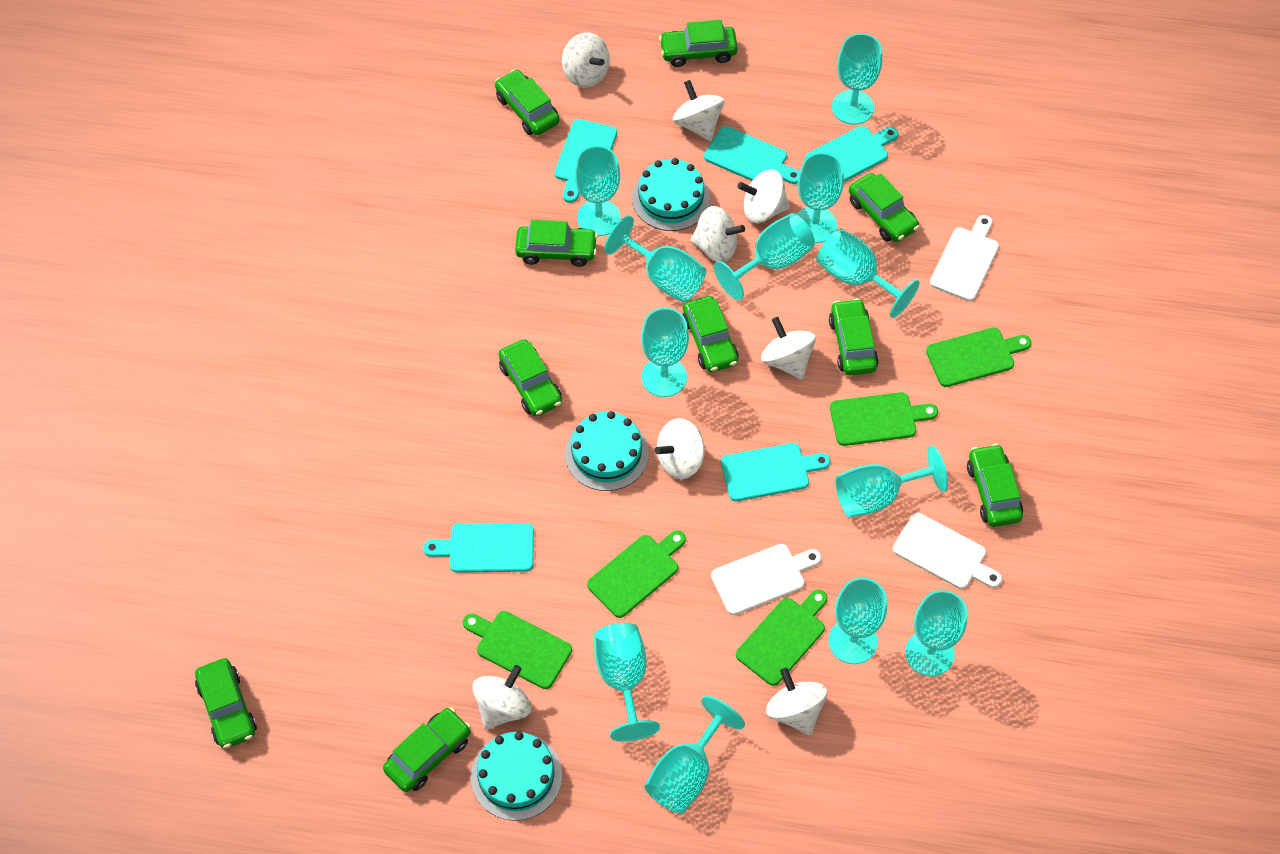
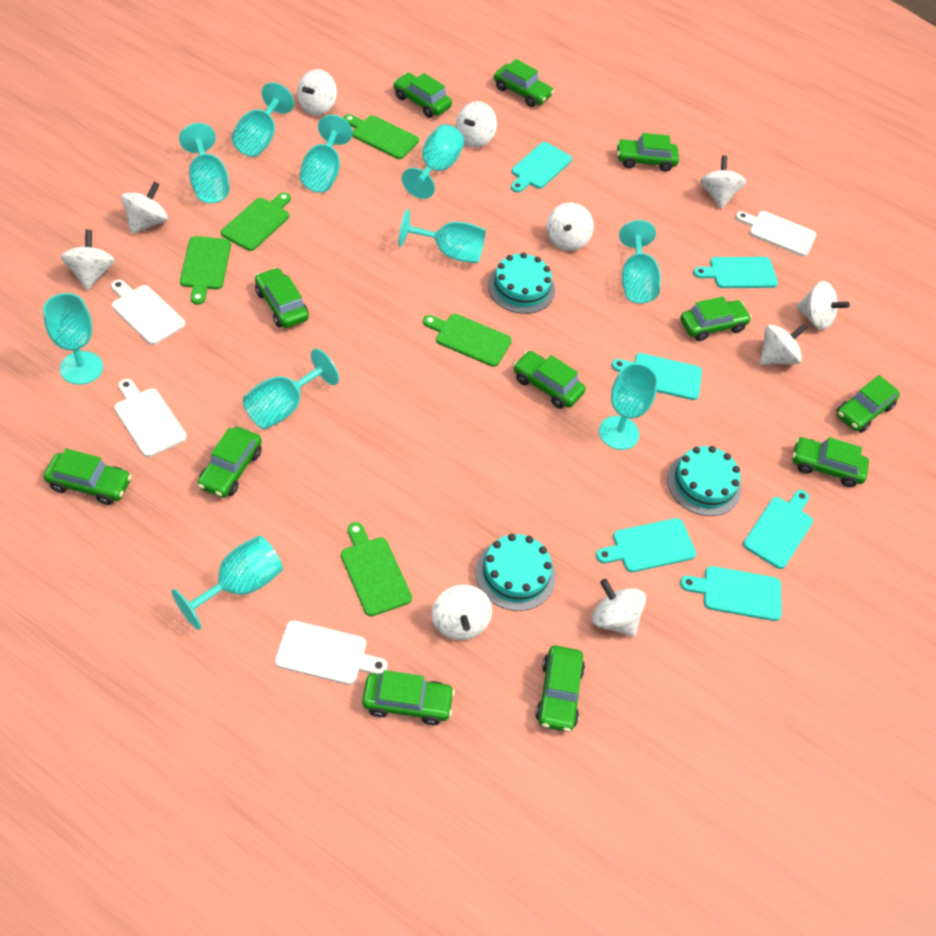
green car: [195,658,257,749] [383,707,471,792] [495,69,560,135] [499,339,562,416] [515,220,598,267] [659,20,738,67] [682,296,739,372] [829,298,879,376] [849,173,920,242] [967,444,1023,527] = 10 -> [44,448,132,505] [198,427,262,498] [255,267,309,328] [362,670,455,725] [393,73,452,118] [494,59,554,107] [513,351,586,409] [535,645,585,732] [616,133,679,172] [680,297,752,341] [792,437,869,487] [836,375,900,433] = 12
turquoise cutting board: [423,523,534,573] [555,119,617,203] [704,126,800,184] [721,443,830,501] [805,126,898,182] = 5 -> [511,142,572,193] [596,518,696,572] [612,353,702,400] [680,566,782,621] [693,257,778,288] [743,490,813,569] = 6
turquoise goblet: [575,145,620,236] [594,623,660,742] [604,215,706,302] [641,308,689,397] [644,696,745,814] [714,213,815,300] [797,152,844,243] [817,228,920,318] [828,578,887,664] [832,33,882,125] [835,446,948,517] [905,590,967,677] = 12 -> [43,293,103,385] [171,536,283,630] [179,123,230,203] [232,82,294,157] [243,349,339,429] [300,115,353,193] [399,209,486,263] [402,124,464,199] [599,363,658,450] [619,220,661,304] = 10
white cutting board: [711,544,821,615] [893,513,1002,589] [930,215,999,301] = 3 -> [111,280,186,345] [114,379,187,457] [275,620,388,685] [735,211,817,257] = 4
white spinning top: [472,665,532,730] [562,32,610,88] [655,418,705,479] [673,80,724,141] [691,206,745,262] [738,169,790,223] [761,317,816,380] [766,668,827,735] = 8 -> [61,230,115,290] [121,182,168,234] [297,69,337,116] [432,585,492,640] [456,101,497,148] [547,203,594,251] [592,579,646,637] [700,155,746,209] [759,324,808,365] [796,281,850,330] = 10

